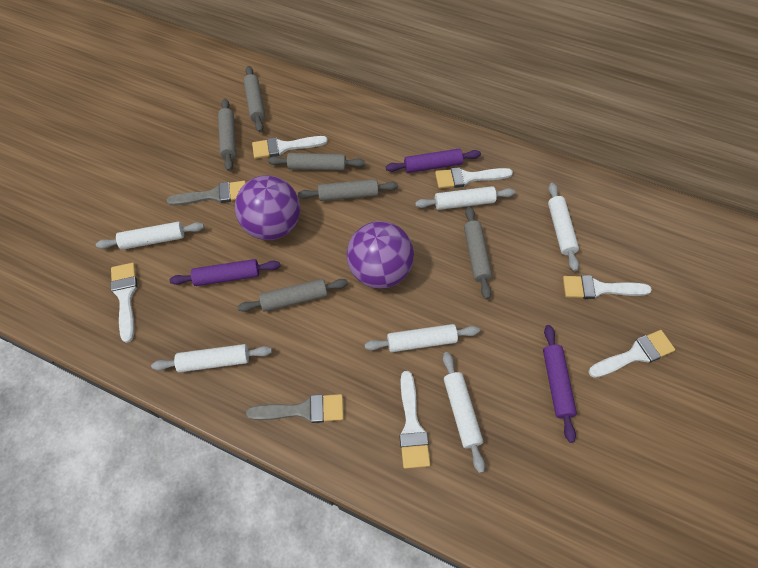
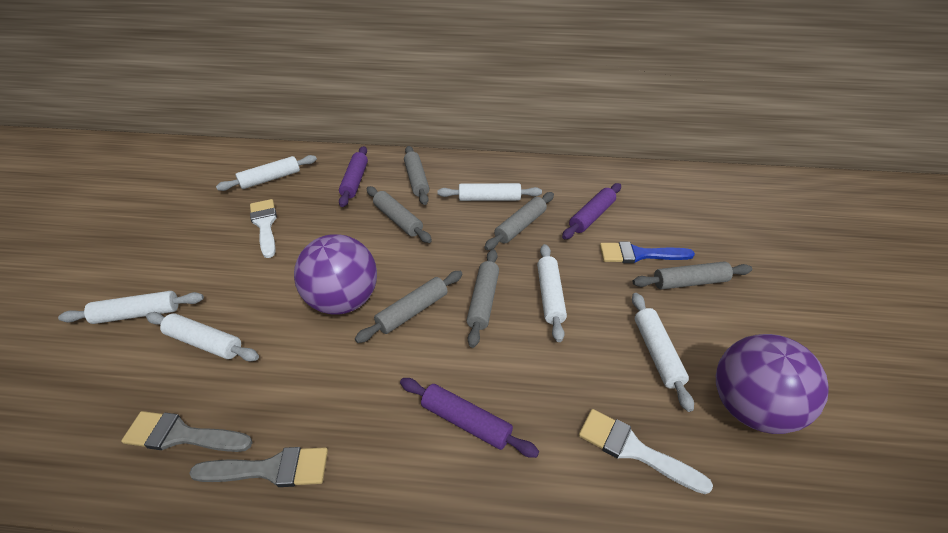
blue brush: none = 0 -> [600,242,695,263] = 1
white brush: [110,263,137,343] [252,136,328,159] [399,371,431,469] [435,167,513,189] [563,275,652,299] [589,330,675,378] = 6 -> [250,199,277,258] [579,409,713,494] = 2

